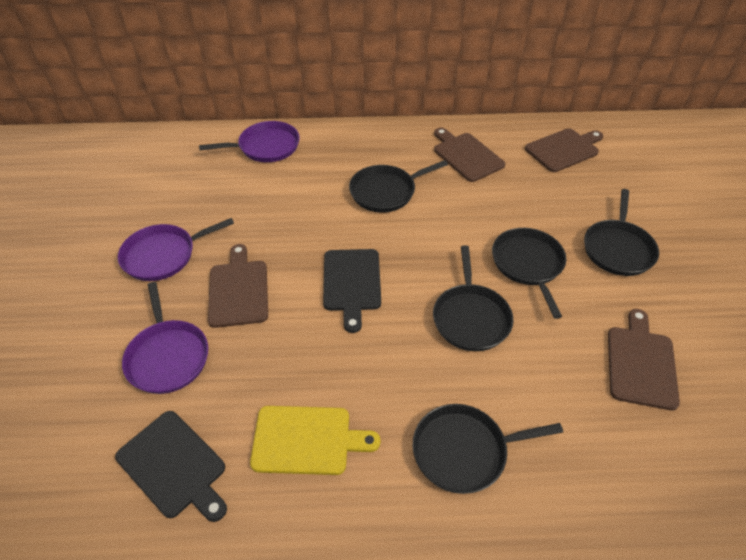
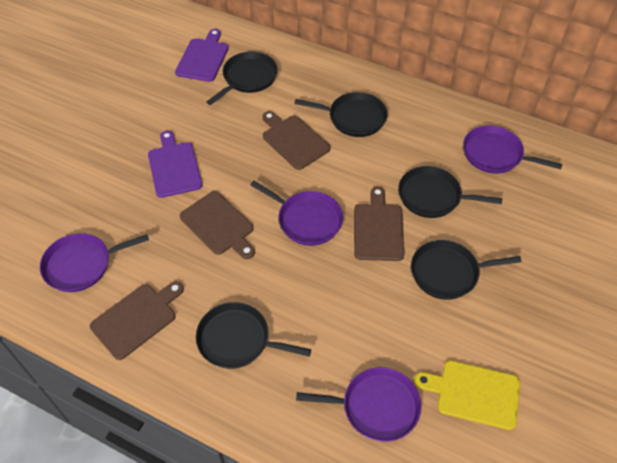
black cutting board: [115,411,227,522] [323,249,381,333] = 2 -> none = 0
purple cutting board: none = 0 -> [148,131,203,198] [175,29,229,82] = 2
purple pan: [118,218,234,281] [122,282,208,394] [199,121,300,162] = 3 -> [40,233,149,292] [250,181,343,246] [296,367,421,442] [463,126,563,174] = 4

